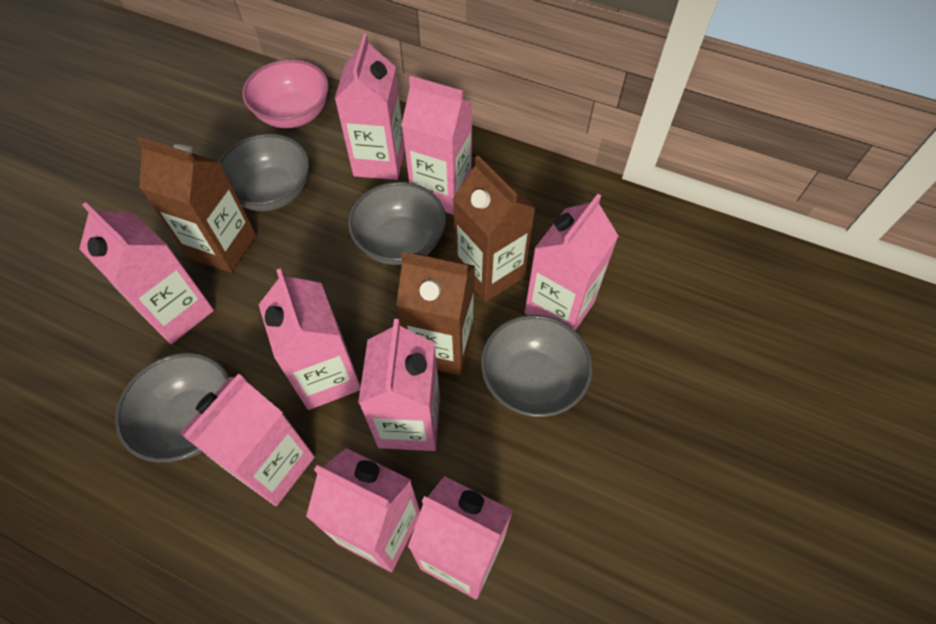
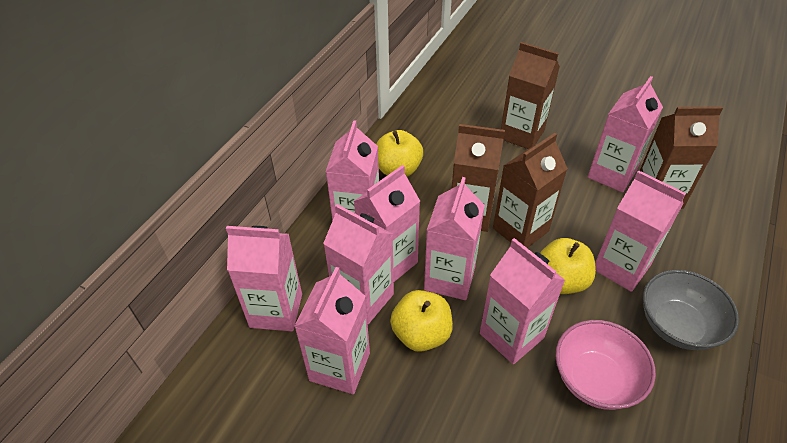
brown carton: [137,137,256,273] [396,252,475,375] [453,155,535,302] = 3 -> [452,124,505,232] [493,133,568,248] [501,42,560,149] [640,106,723,209] = 4
grey bowl: [115,353,229,463] [219,134,309,211] [348,182,446,265] [481,315,593,417] = 4 -> [643,270,739,350] = 1
yellow apple: none = 0 -> [376,130,423,177] [390,290,453,352] [540,238,596,294] = 3

